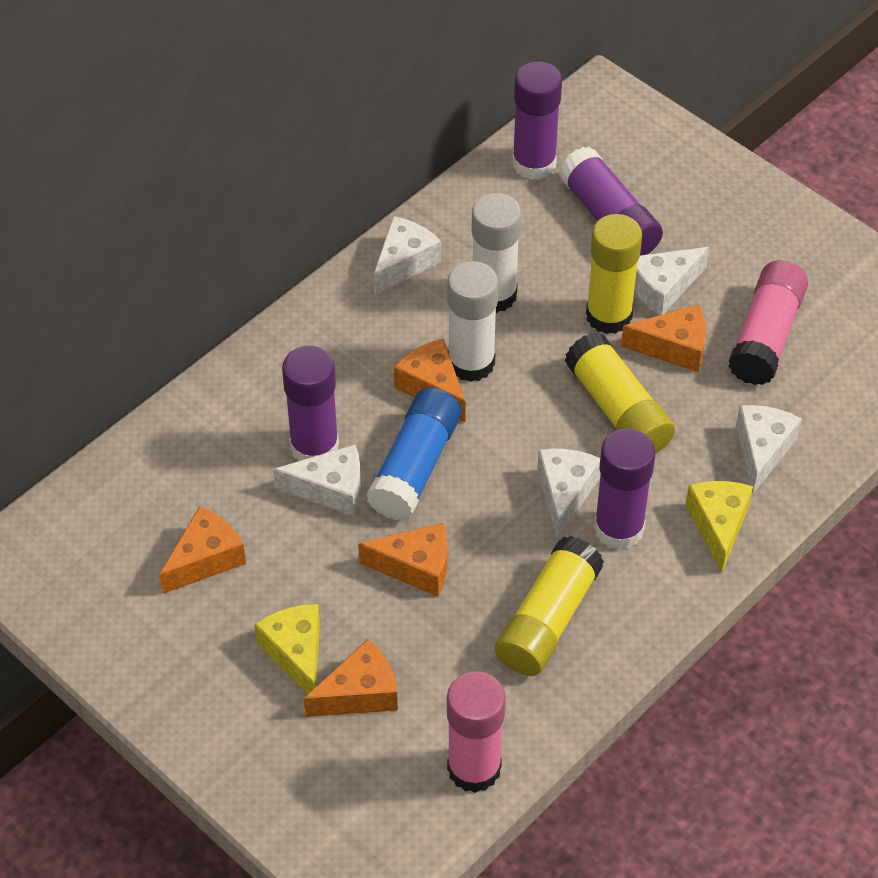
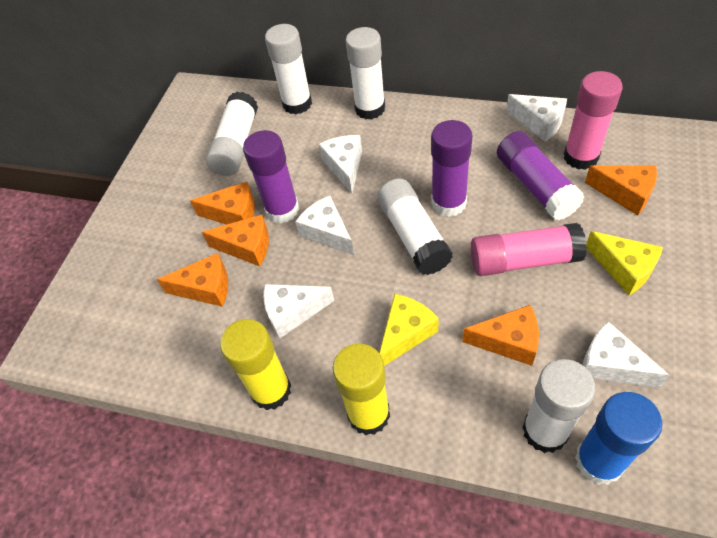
purple glue stick: [282,346,339,461] [512,61,562,180] [559,147,663,255] [594,428,655,550] = 4 -> [243,130,299,223] [431,120,473,217] [497,131,585,221] = 3
white glue stick: [447,261,499,382] [471,193,521,313] = 2 -> [206,92,258,176] [265,24,312,115] [345,27,385,119] [377,178,453,275] [522,359,595,453] = 5
yellow glue stick: [495,536,604,676] [565,332,675,454] [586,214,642,334] = 3 -> [220,319,291,410] [332,343,390,435] = 2

